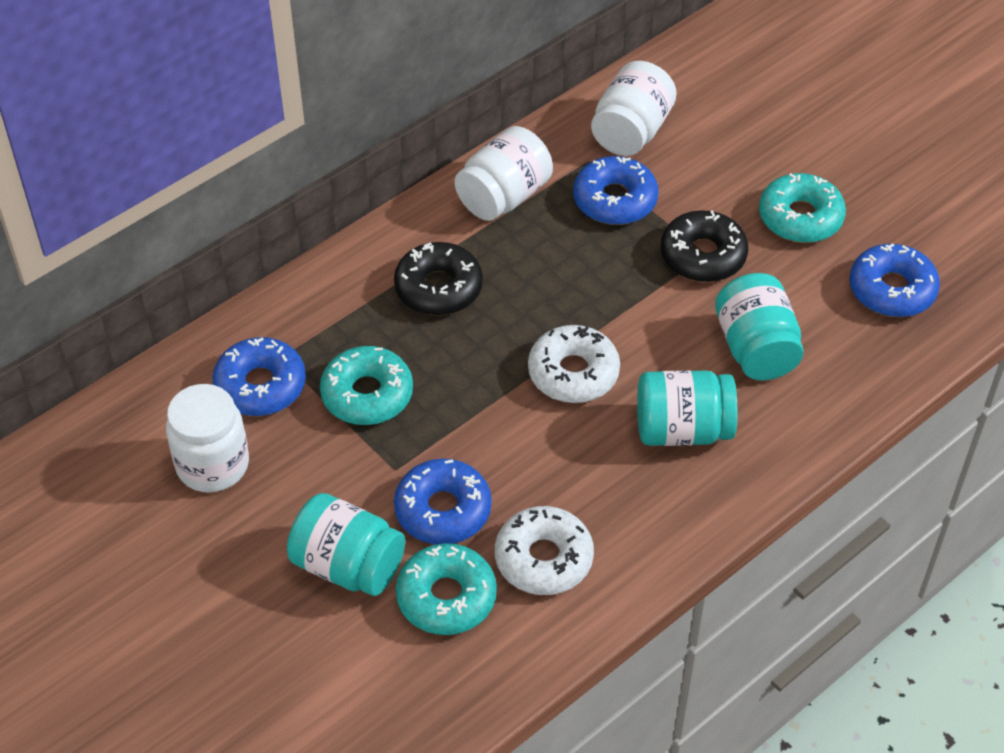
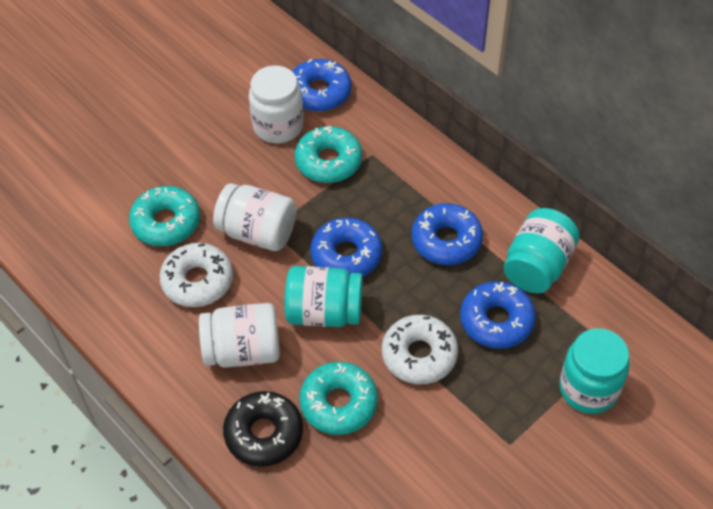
black donut: [394,242,483,315] [661,210,748,282] = 2 -> [223,391,303,467] = 1

